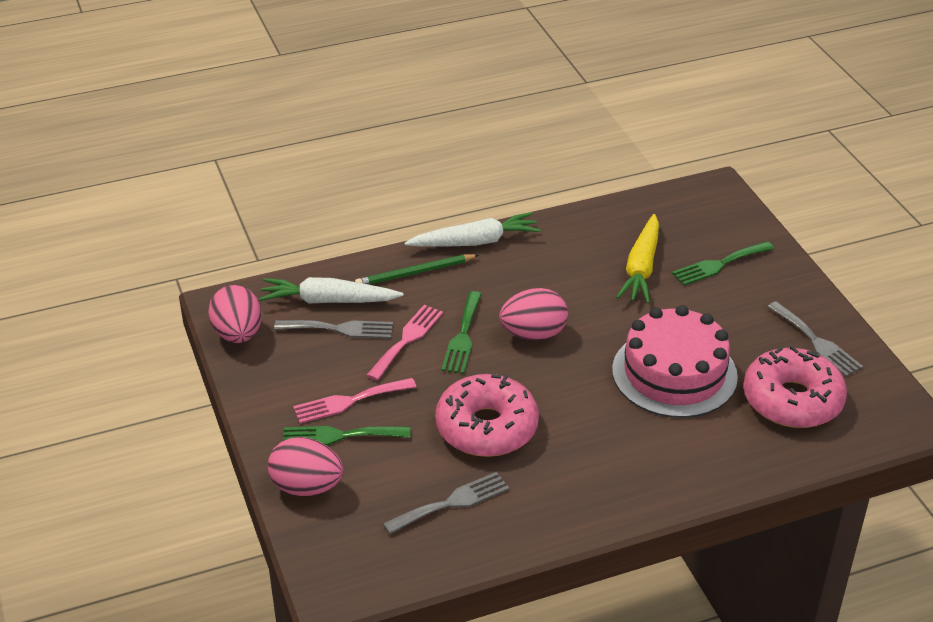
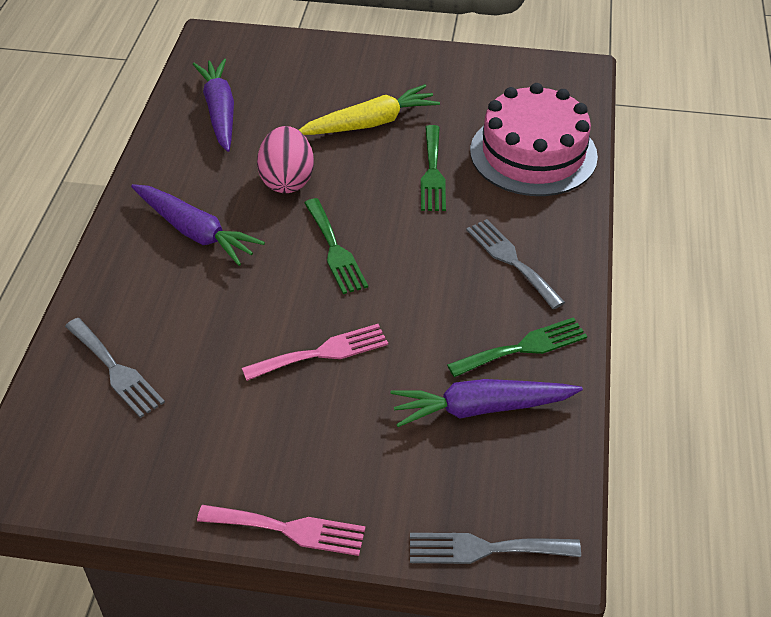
green pencil: [355,254,479,285] = 1 -> none = 0
pink donut: [435,374,539,457] [743,346,847,428] = 2 -> none = 0
pink egg: [208,285,262,343] [268,437,344,496] [499,288,568,340] = 3 -> [257,126,314,193] = 1
purple carrot: none = 0 -> [131,184,265,266] [193,58,234,152] [391,379,583,427] = 3
white carrot: [259,277,403,304] [404,212,541,247] = 2 -> none = 0

